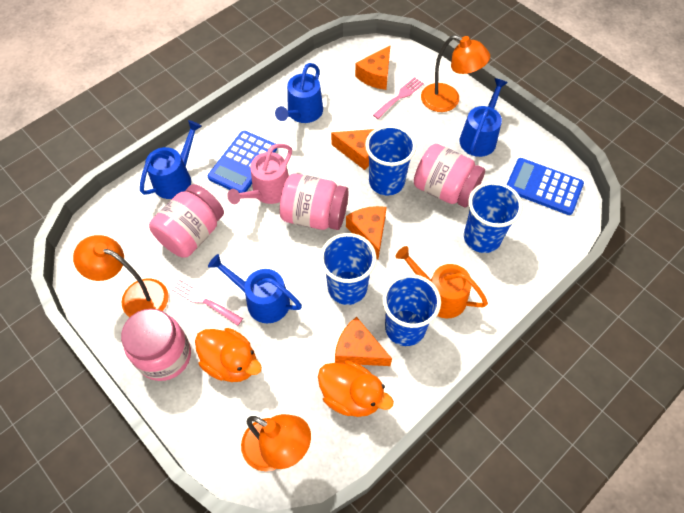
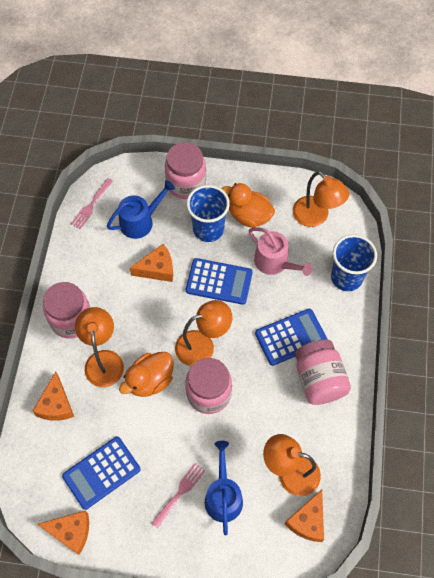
blue calculator: [208,131,277,193] [507,158,584,215] = 2 -> [62,437,140,510] [186,258,253,305] [255,309,328,366] = 3
blue cup: [320,233,376,305] [365,125,416,196] [382,274,441,346] [464,182,523,253] = 4 -> [186,185,230,242] [331,234,377,291] = 2
blue watering can: [140,120,202,199] [208,254,302,323] [275,63,323,123] [460,78,508,157] = 4 -> [107,180,175,239] [205,441,243,535] = 2
orange lamp: [73,235,169,317] [241,414,311,471] [421,35,490,112] = 3 -> [75,307,124,387] [175,300,232,366] [263,434,321,496] [293,171,349,227] = 4
orange watering can: [396,246,488,318] = 1 -> none = 0

